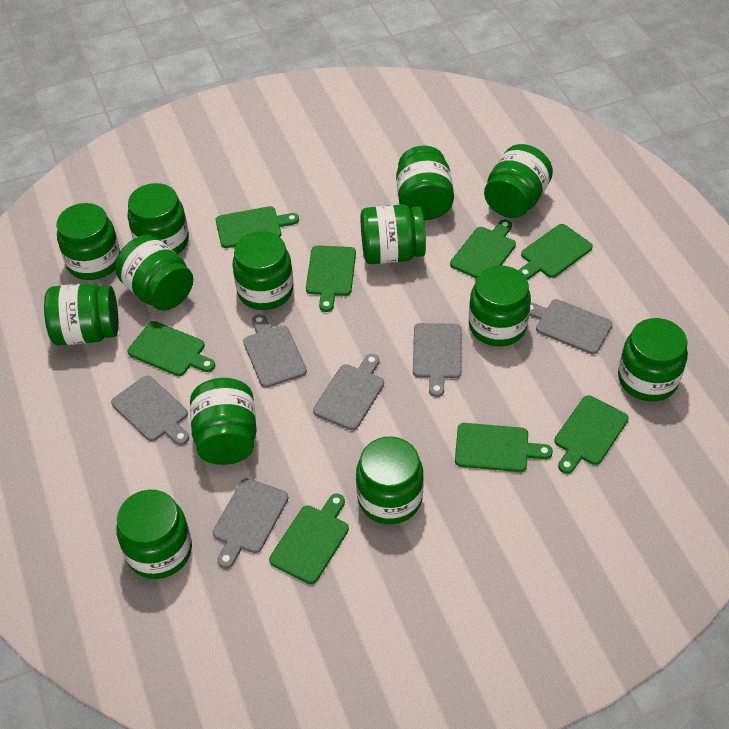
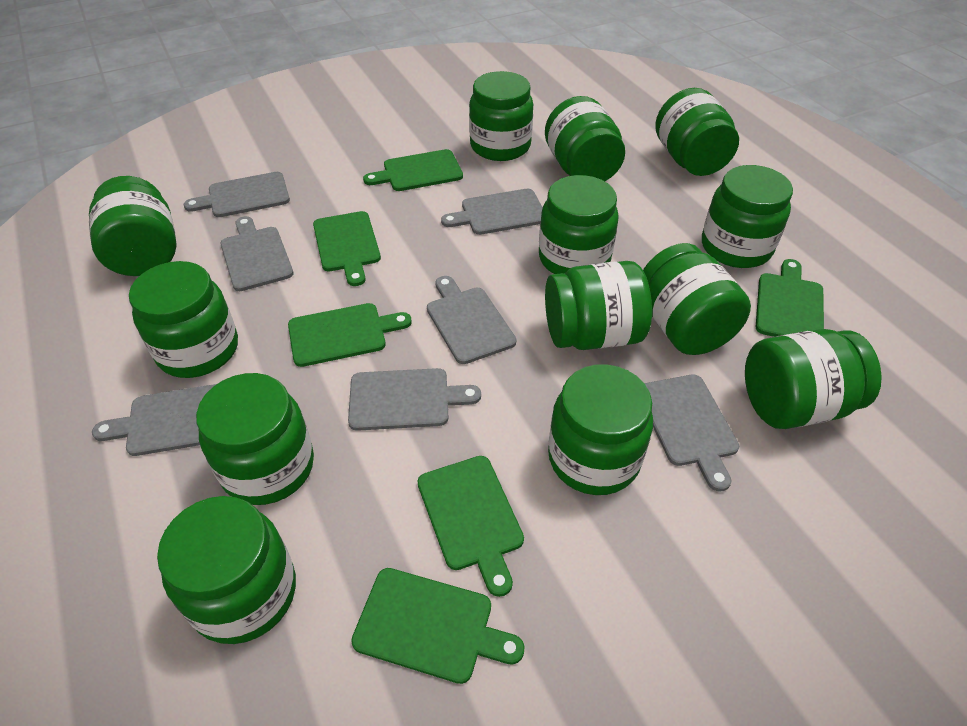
green cutting board: [127,321,215,376] [216,206,299,248] [269,494,349,584] [306,245,356,312] [450,220,516,279] [455,423,553,472] [518,224,593,280] [554,395,629,474] = 8 -> [288,303,412,367] [313,211,381,286] [351,568,524,684] [363,149,463,191] [417,456,524,597] [756,259,824,337] = 6
grey cutting board: [111,376,189,445] [213,478,288,568] [243,314,307,388] [313,354,384,430] [413,323,461,397] [529,299,612,354] = 6 -> [92,384,217,456] [184,172,290,217] [220,216,294,291] [348,368,481,431] [427,276,516,364] [441,189,543,235] [644,375,739,491] = 7

